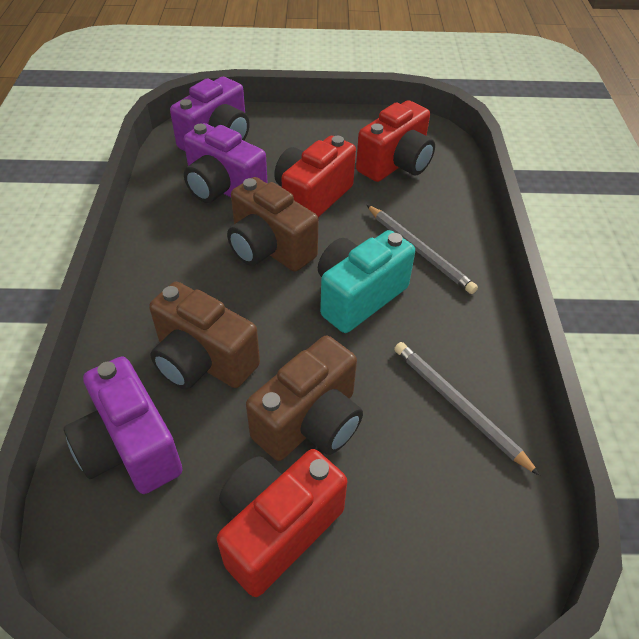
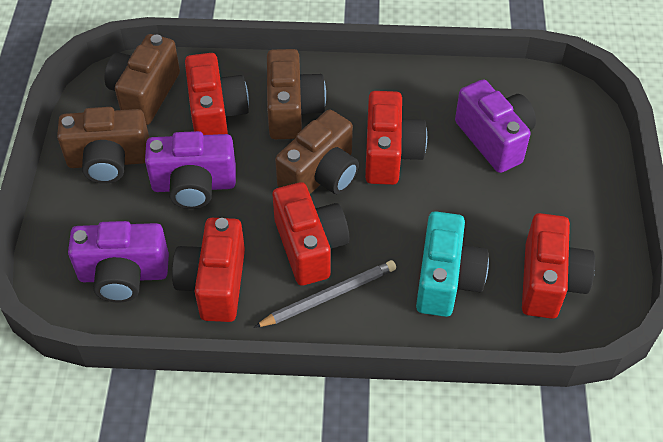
brown camera: [149,282,260,389] [227,177,319,272] [246,336,363,461] = 3 -> [57,107,149,184] [105,34,180,125] [267,49,326,139] [275,110,359,194] = 4
grey pencil: [367,205,478,294] [394,342,540,476] = 2 -> [254,260,396,328] = 1
red camera: [217,449,347,597] [274,136,356,217] [356,100,435,182] = 3 -> [172,218,245,322] [185,53,249,135] [273,182,349,286] [365,91,427,185] [522,213,595,319] = 5

